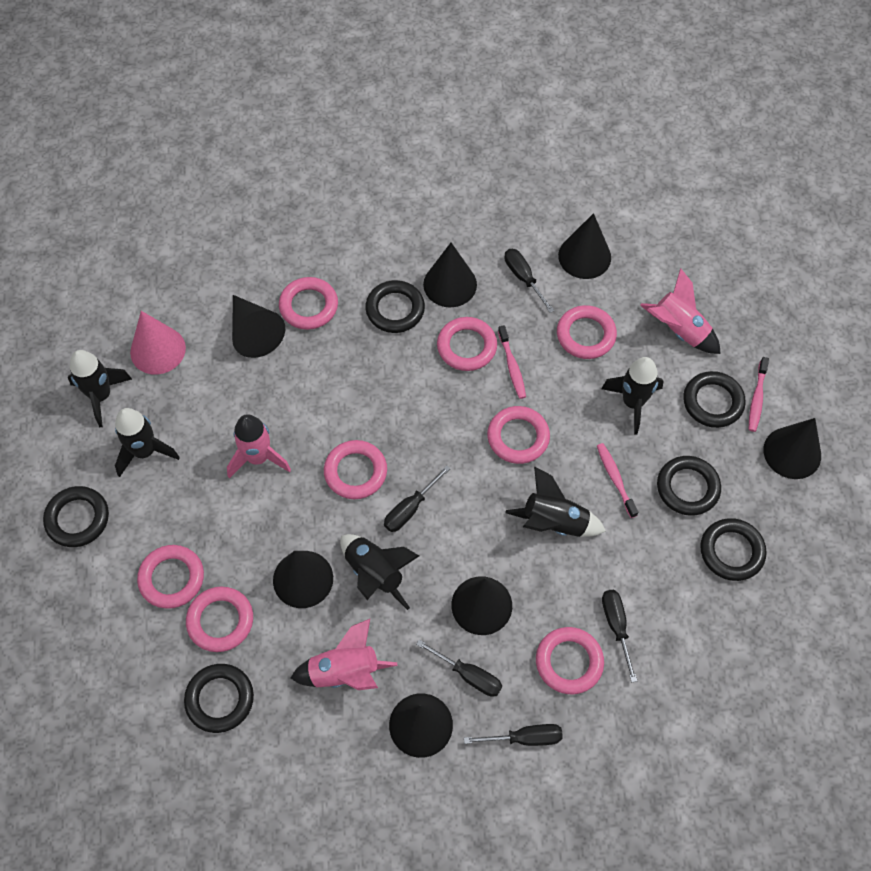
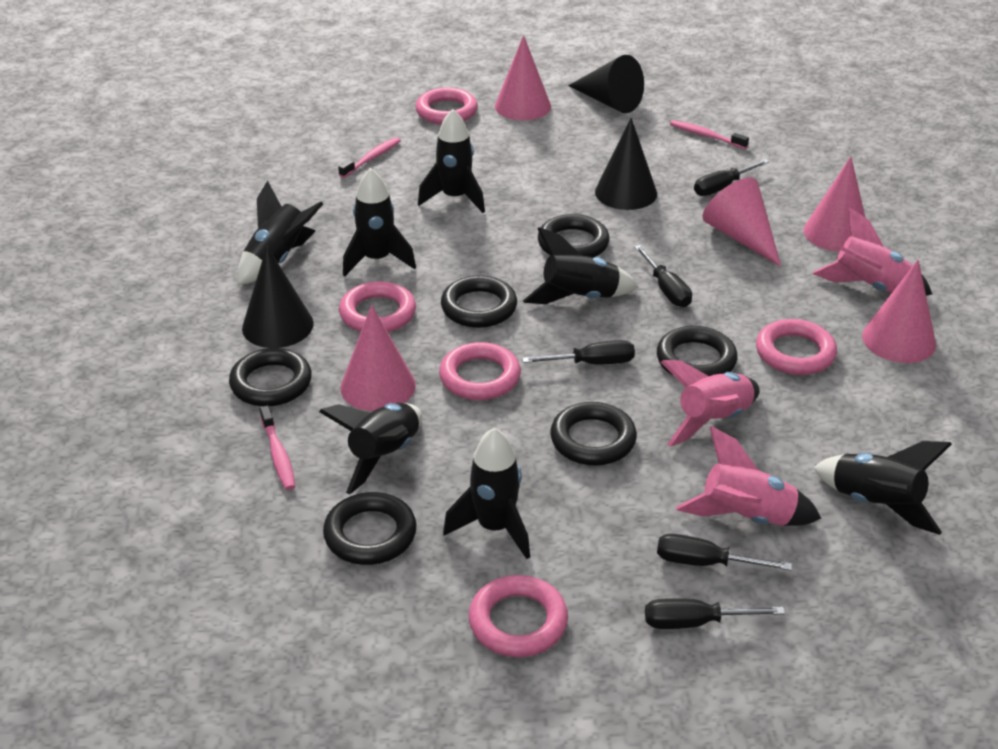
black cone: [232,295,285,358] [273,551,333,608] [389,693,453,758] [423,243,477,307] [452,577,512,635] [558,213,611,279] [764,418,821,479] = 7 -> [242,246,314,348] [568,55,644,113] [595,118,657,210] = 3
black rocket: [68,350,132,427] [115,408,180,477] [340,534,419,610] [505,466,606,537] [601,357,663,434] = 5 -> [237,180,323,285] [319,403,422,494] [343,168,416,277] [418,109,485,213] [443,428,530,559] [523,227,638,304] [813,441,952,535] = 7
pink cone: [130,311,186,375] = 1 -> [340,305,416,411] [495,35,551,120] [702,177,781,267] [804,156,865,252] [862,260,936,363] = 5
pink ring: [137,545,204,609] [186,587,253,652] [279,277,338,330] [324,440,387,499] [437,317,497,371] [487,406,550,464] [536,627,604,694] [557,305,617,359] = 8 -> [339,281,416,333] [416,87,478,125] [439,342,521,400] [469,575,568,657] [756,319,837,375] = 5

